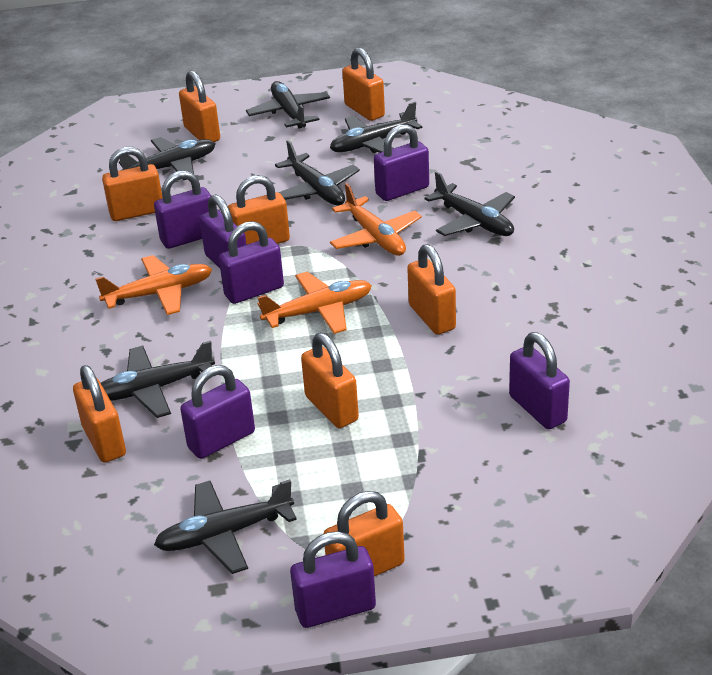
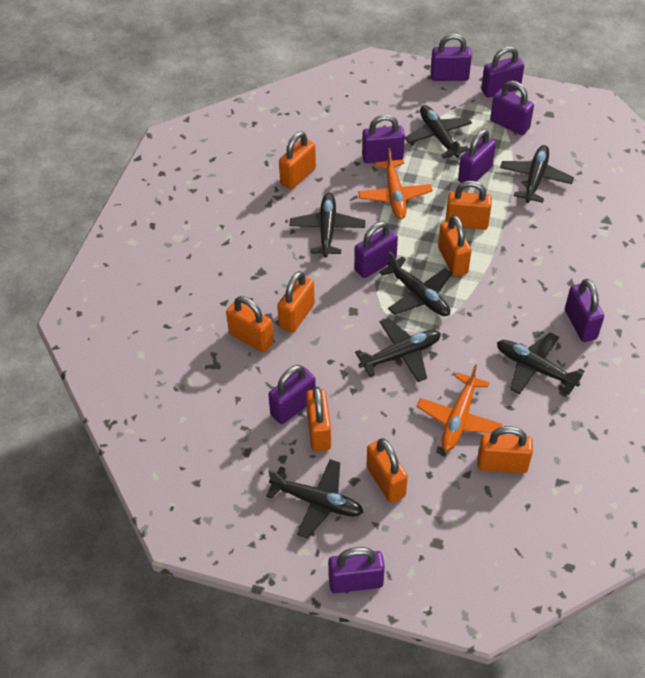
orange plane: [95,255,212,315] [257,272,372,334] [330,183,422,256] = 3 -> [358,148,433,219] [417,364,502,451] = 2
purple padlock: [154,171,211,249] [180,365,255,459] [199,194,246,268] [219,221,284,304] [290,531,376,628] [374,124,429,201] [509,332,570,429] = 7 -> [268,365,316,424] [328,547,385,593] [354,222,398,278] [362,114,405,163] [431,33,472,81] [458,129,496,183] [481,46,524,98] [490,81,534,135] [565,279,604,342] = 9

